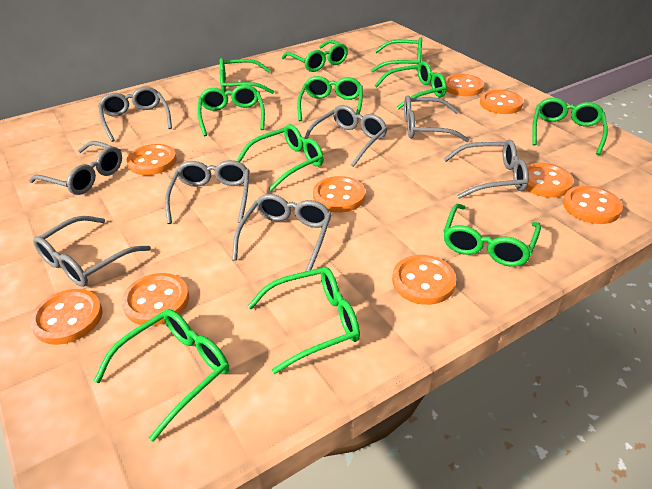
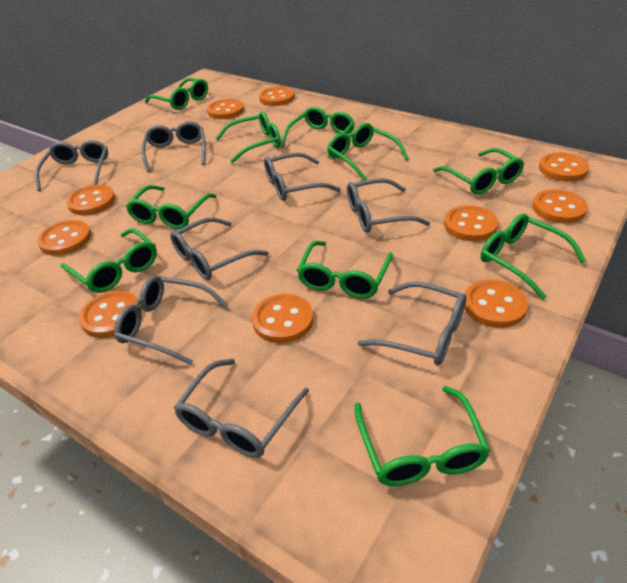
green glasses: [94,309,229,441] [197,85,265,136] [220,58,274,94] [236,124,324,191] [248,267,360,374] [282,40,348,72] [297,76,363,121] [371,37,422,72] [375,61,447,110] [443,204,541,267] [532,98,608,155] = 11 -> [61,228,157,293] [126,185,217,229] [145,78,208,110] [215,112,281,164] [281,107,355,158] [297,241,393,299] [327,123,409,181] [355,386,491,486] [433,148,524,195] [480,214,586,300] = 10
orange button: [30,289,102,345] [122,273,189,326] [127,144,177,175] [313,176,365,213] [392,255,456,305] [445,74,484,96] [480,90,524,114] [526,163,574,198] [563,186,623,224] = 9 -> [37,220,91,256] [66,185,115,215] [79,290,142,338] [207,99,244,119] [252,294,313,343] [259,87,295,106] [444,205,498,241] [464,279,528,328] [532,189,588,223] [539,152,589,182] = 10

